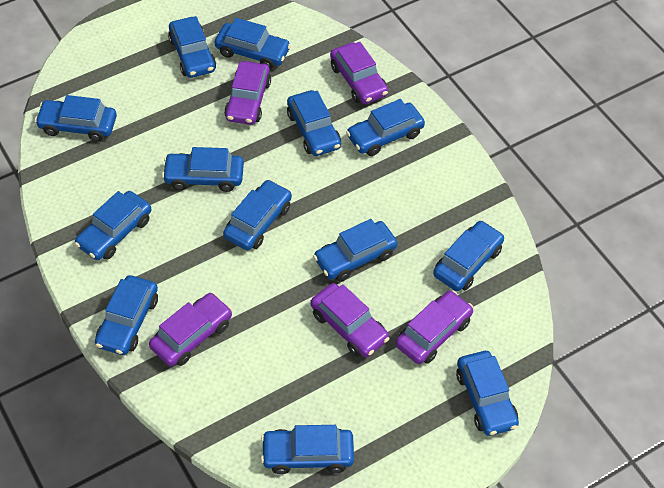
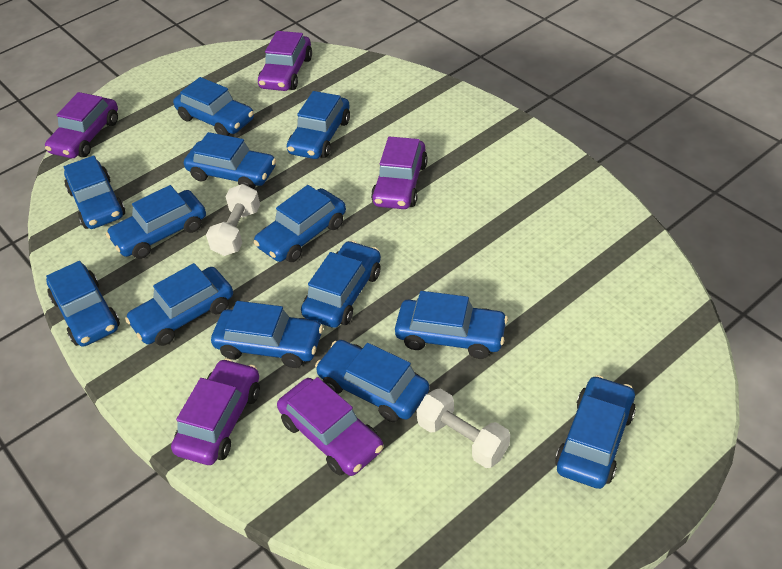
white dumbbell: none = 0 -> [206,184,260,256] [416,388,510,468] = 2

